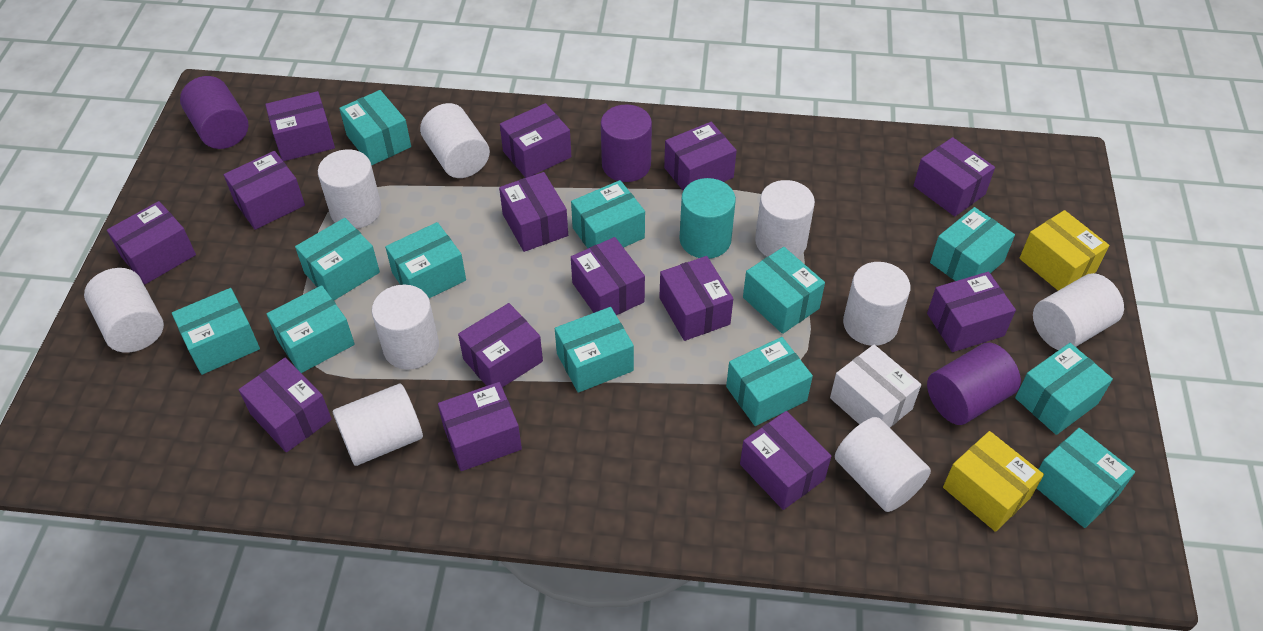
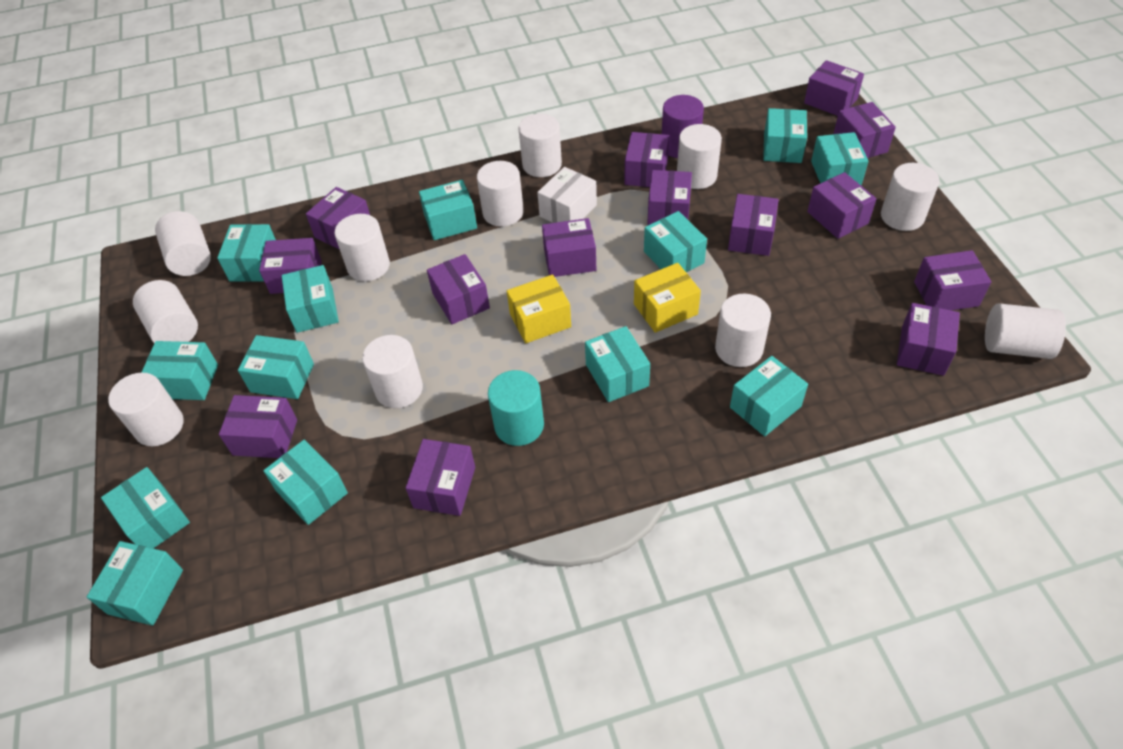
purple cylinder: [180,76,248,149] [601,104,652,182] [927,343,1021,425] = 3 -> [662,95,704,158] = 1
turquoise box: [172,288,260,375] [267,285,355,373] [295,218,380,300] [339,90,411,166] [385,222,466,298] [555,307,634,393] [571,180,645,248] [726,337,813,426] [743,247,825,334] [930,207,1015,281] [1015,343,1113,435] [1037,428,1135,528] = 12 -> [87,541,183,626] [101,467,190,549] [141,341,218,400] [217,224,276,282] [238,335,314,399] [263,440,348,525] [282,265,339,333] [419,180,477,240] [585,326,650,402] [644,211,707,273] [730,356,808,436] [763,108,807,163] [811,132,869,186] = 13
white cylinder: [84,268,164,353] [318,149,382,229] [333,384,423,466] [372,285,439,370] [420,103,490,178] [755,180,815,257] [835,417,931,512] [843,262,910,346] [1033,273,1124,350] = 9 -> [108,373,184,446] [133,280,198,343] [155,211,211,276] [335,214,390,281] [362,335,423,408] [477,161,524,227] [518,114,562,177] [677,124,722,189] [715,294,771,367] [881,163,940,231] [985,303,1066,359] = 11

